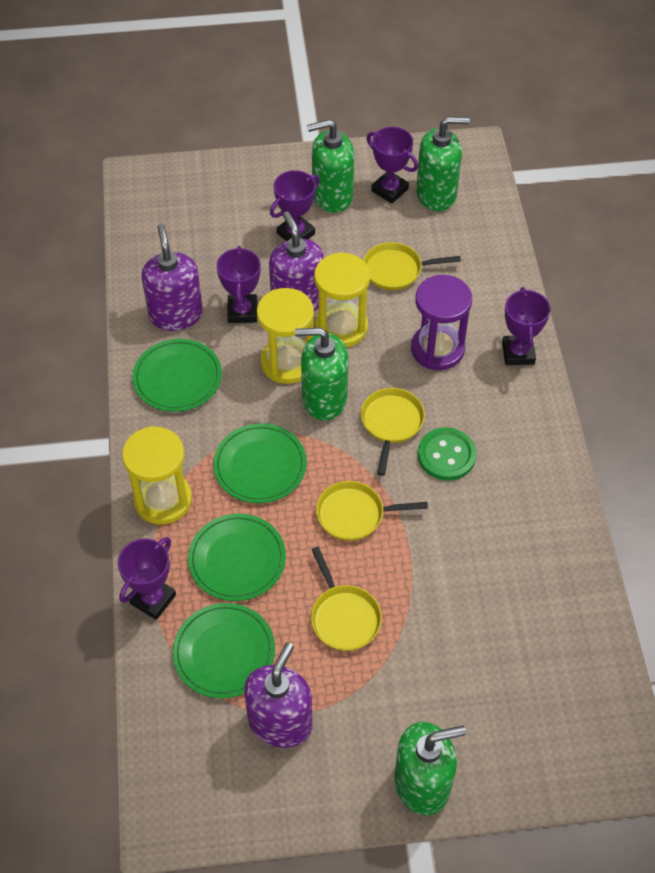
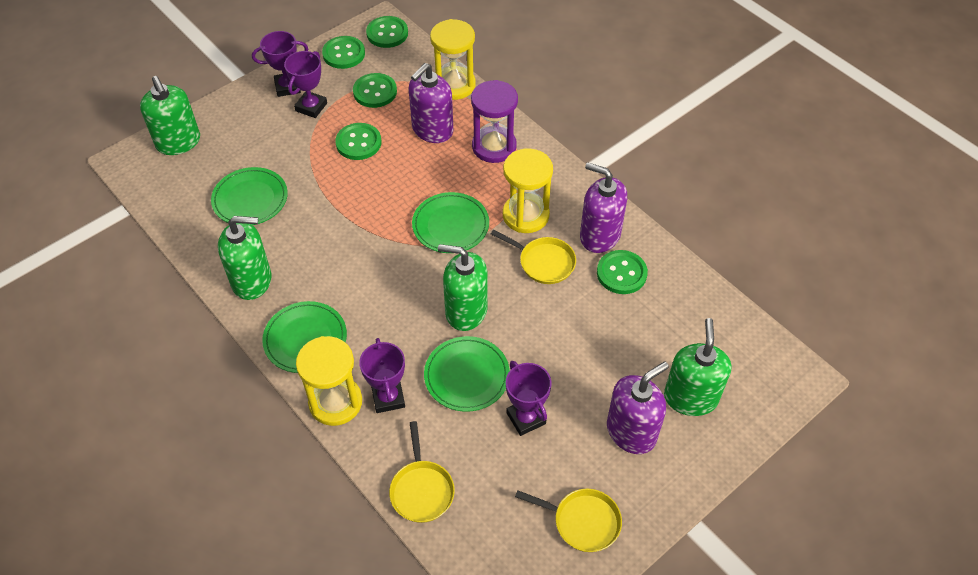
green button: [418,427,476,481] = 1 -> [322,36,365,69] [335,123,381,160] [353,73,397,108] [366,16,408,48] [597,250,648,294] = 5
purple trophy: [117,537,176,620] [216,246,261,323] [270,170,320,241] [367,127,418,203] [502,287,551,365] = 5 -> [252,31,308,97] [284,51,327,118] [359,338,405,413] [506,361,552,436] = 4
yellow pan: [311,547,382,651] [316,481,428,541] [361,388,425,476] [363,242,461,290] = 4 -> [389,421,455,523] [491,229,576,284] [515,489,622,552] = 3

